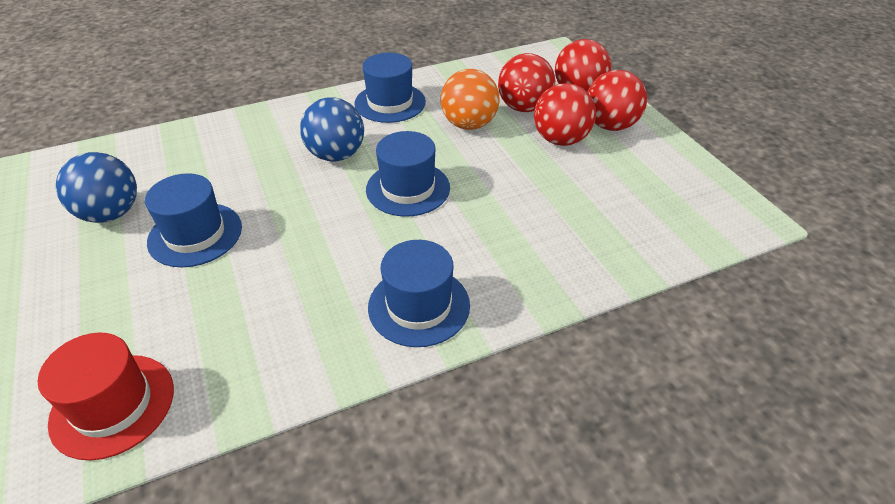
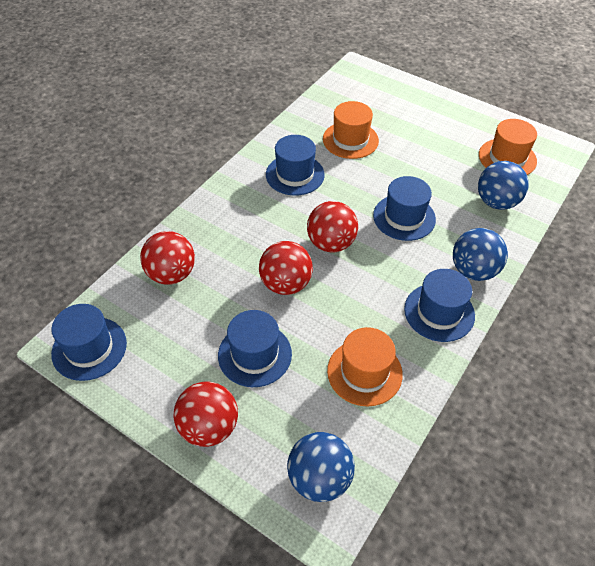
blue ball: [56,152,137,223] [300,98,364,161] = 2 -> [287,432,355,502] [453,228,508,281] [478,161,529,210] = 3
blue hat: [145,173,242,267] [355,53,426,123] [366,131,450,217] [368,240,470,347] = 4 -> [51,304,127,381] [218,310,292,387] [266,135,325,196] [373,176,436,241] [404,269,475,342] = 5
orange ball: [441,69,500,130] = 1 -> none = 0
orange hat: none = 0 -> [323,101,379,159] [327,327,403,407] [479,119,537,175] = 3
red hat: [38,333,174,460] = 1 -> none = 0

